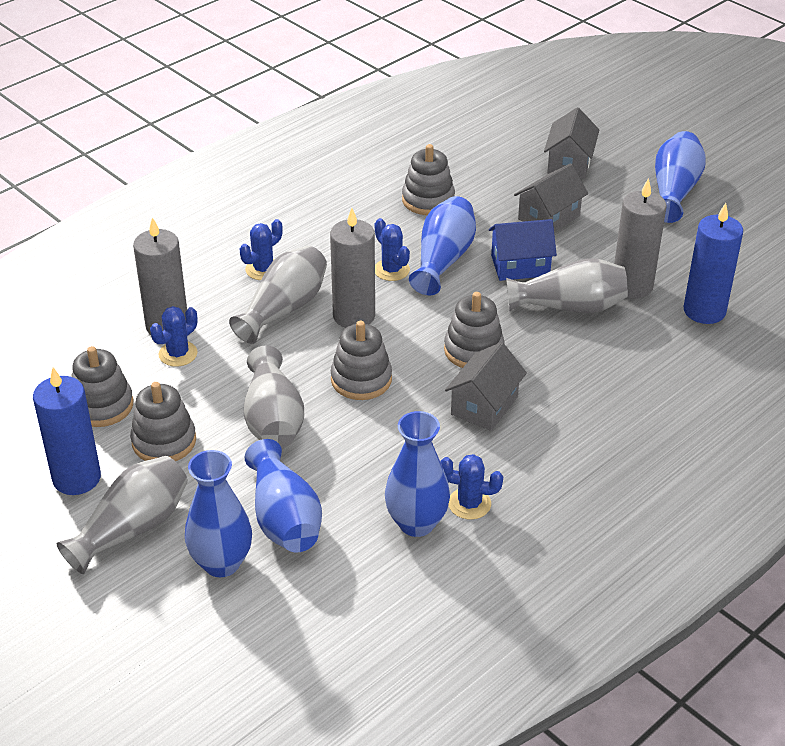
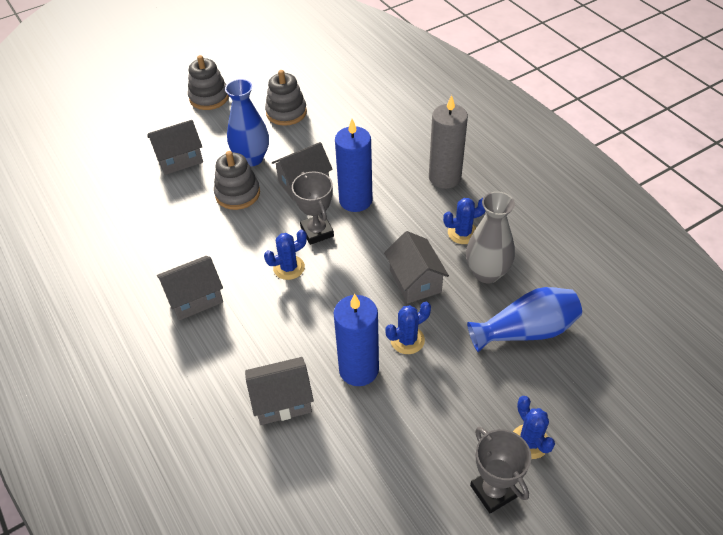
blue house: [489,219,557,281] = 1 -> none = 0
blue vase: [185,450,252,577] [244,439,322,553] [385,411,450,537] [409,196,476,295] [655,131,706,223] = 5 -> [225,79,269,166] [467,287,582,352] = 2
grey candle: [133,217,187,335] [330,208,375,328] [614,178,667,298] = 3 -> [429,95,468,189] = 1
grey house: [445,342,527,431] [514,163,588,232] [544,107,599,179] = 3 -> [147,120,203,175] [157,256,223,320] [245,357,314,425] [272,142,333,201] [384,231,449,303] = 5
grey stacking toy: [71,346,133,427] [130,382,196,461] [331,321,392,400] [402,144,455,215] [444,292,505,368] = 5 -> [188,55,229,110] [214,151,260,210] [265,70,307,126] = 3
grey trophy: none = 0 -> [292,171,334,245] [470,427,531,513] = 2
grey vase: [57,456,188,574] [229,246,327,344] [244,346,304,448] [506,259,628,313] = 4 -> [466,191,515,284] = 1

